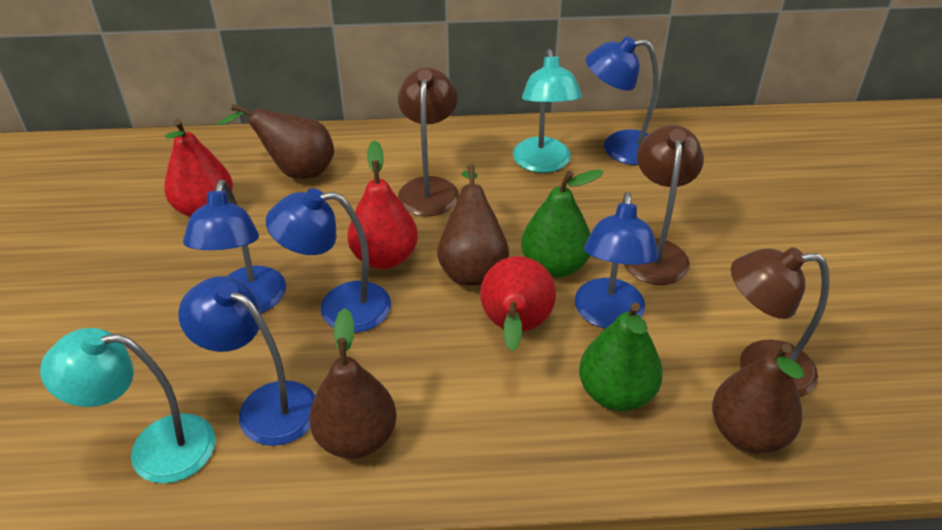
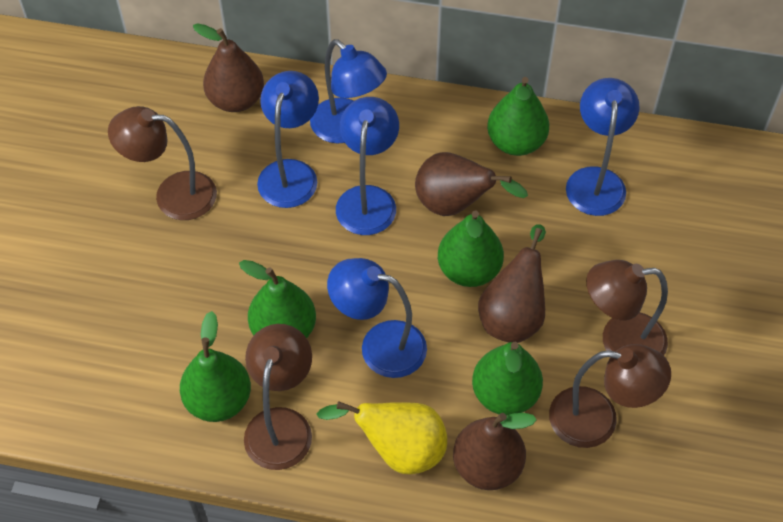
brown lamp: [398,68,459,216] [624,125,704,285] [731,247,830,398] = 3 -> [108,106,217,220] [244,324,312,470] [549,344,671,448] [586,260,668,356] = 4
green pear: [521,169,603,278] [579,302,663,411] = 2 -> [180,311,251,422] [239,260,316,338] [438,210,504,287] [472,342,543,416] [487,77,549,156] = 5
red pear: [164,119,233,217] [347,140,418,269] [480,256,556,351] = 3 -> none = 0
turquoise lamp: [40,328,215,484] [513,49,582,173] = 2 -> none = 0
yellow pear: none = 0 -> [317,401,447,474] = 1

